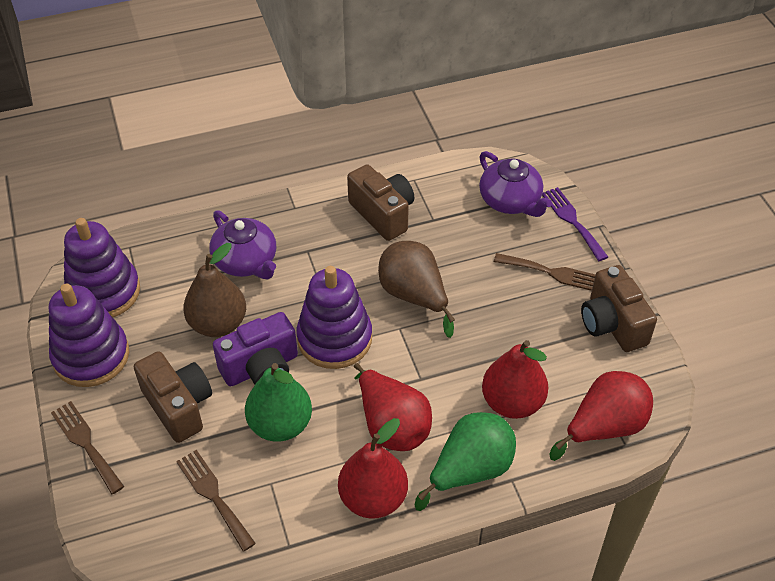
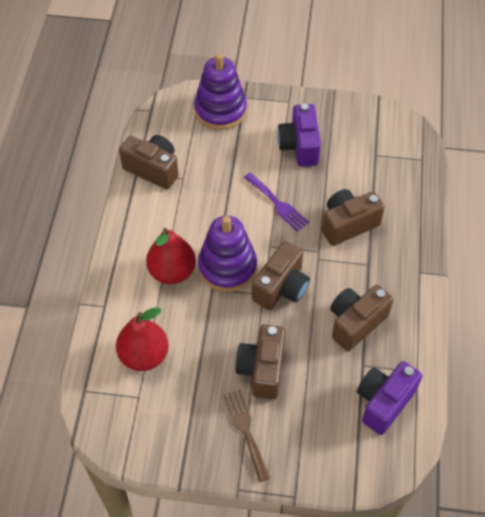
brown camera: [134,351,212,443] [347,164,414,241] [581,265,657,352] = 3 -> [119,135,178,189] [235,324,286,400] [252,241,310,310] [322,189,385,246] [330,285,393,351] = 5
brown fork: [51,401,124,494] [176,450,256,551] [494,253,596,291] = 3 -> [223,389,270,482] = 1
brown pear: [183,243,246,337] [378,241,455,338] = 2 -> none = 0
green pear: [245,363,312,442] [415,412,516,511] = 2 -> none = 0
purple camera: [213,312,298,386] = 1 -> [277,104,321,166] [357,361,422,435] = 2
purple stacking toy: [49,283,129,387] [64,218,140,317] [296,266,372,369] = 3 -> [194,53,247,130] [198,216,257,292] = 2
purple teapot: [209,210,276,279] [479,151,552,217] = 2 -> none = 0
red pear: [338,418,408,519] [354,363,432,451] [482,340,549,419] [549,371,653,461] = 4 -> [116,307,169,371] [146,228,196,284] = 2

